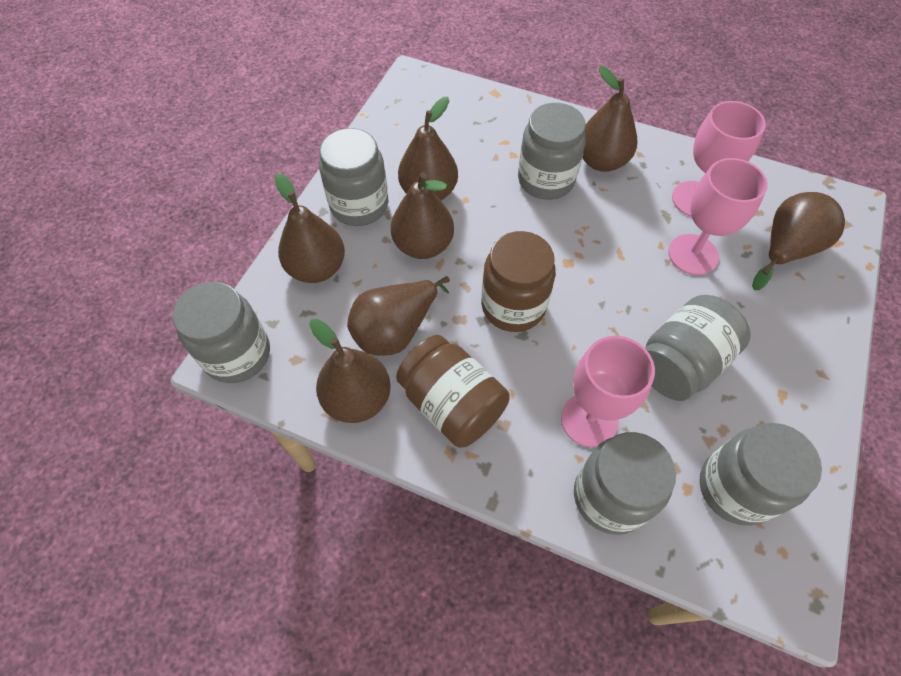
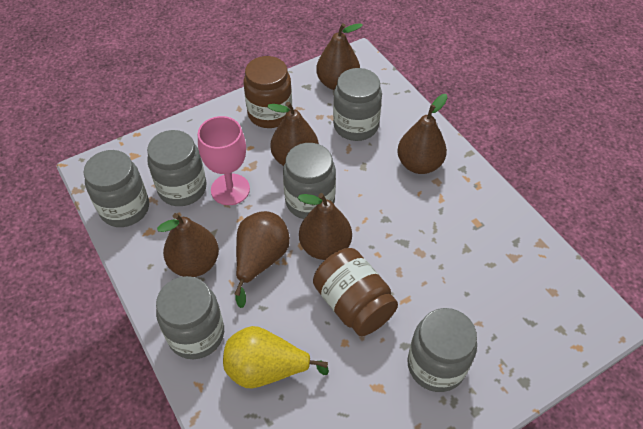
brown pear: [275,173,345,283] [309,319,391,423] [347,276,450,356] [391,172,454,259] [398,96,458,200] [582,66,637,172] [752,192,845,290] = 7 -> [157,213,219,277] [234,211,290,308] [267,102,319,166] [298,193,352,260] [316,23,363,90] [397,94,448,174] = 6
pink goblet: [561,336,655,447] [668,158,768,275] [672,101,766,217] = 3 -> [198,116,250,205] = 1
yellow pear: none = 0 -> [223,326,329,388] = 1

